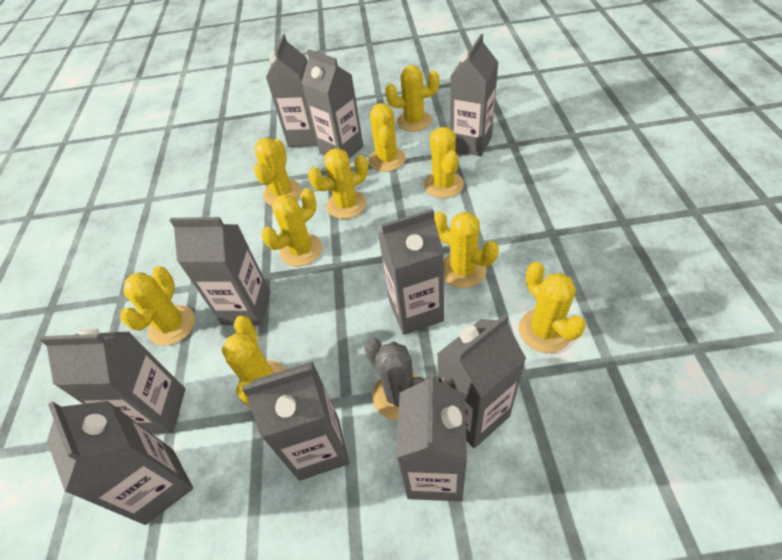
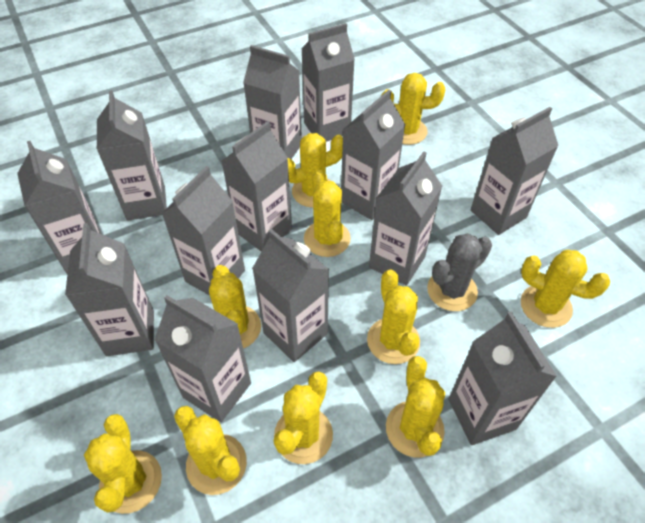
grey carton: [39,328,185,434] [47,401,193,525] [170,217,270,325] [242,361,349,481] [266,34,318,147] [301,49,363,159] [378,209,444,335] [396,373,467,501] [437,314,526,448] [450,34,499,156] = 10 -> [17,141,102,274] [65,223,154,356] [97,90,167,221] [155,295,251,422] [161,166,245,296] [222,121,292,252] [243,45,302,159] [252,229,329,362] [302,23,355,142] [341,90,405,220] [369,151,442,285] [449,311,557,445] [471,107,558,235] = 13

